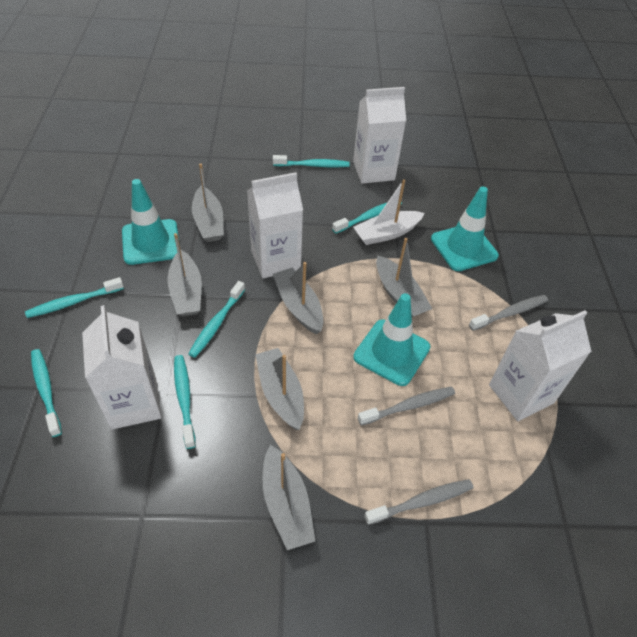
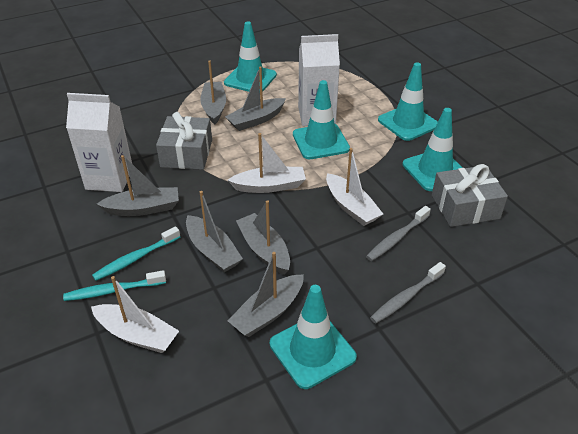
grey gift: none = 0 -> [156,112,212,170] [432,164,508,227] = 2
grey toothbrush: [358,386,455,426] [364,479,474,525] [469,295,548,331] = 3 -> [366,206,431,261] [370,262,446,323] = 2
turquoise toothbrush: [25,277,124,318] [31,349,62,437] [174,355,196,449] [188,281,245,358] [273,155,350,167] [332,202,402,234] = 6 -> [63,270,166,301] [92,226,180,281] = 2
turquoise traffic cone: [122,179,179,265] [353,293,430,386] [431,186,499,271] = 3 -> [224,22,277,92] [270,285,357,389] [293,80,350,159] [378,62,438,141] [402,108,463,191] = 5
white boat: [353,179,425,245] = 1 -> [91,276,179,353] [228,133,306,193] [326,148,383,226] = 3
white carton: [82,305,162,430] [247,172,303,278] [353,87,406,184] [489,311,592,421] = 4 -> [66,93,132,192] [298,34,340,126] = 2

